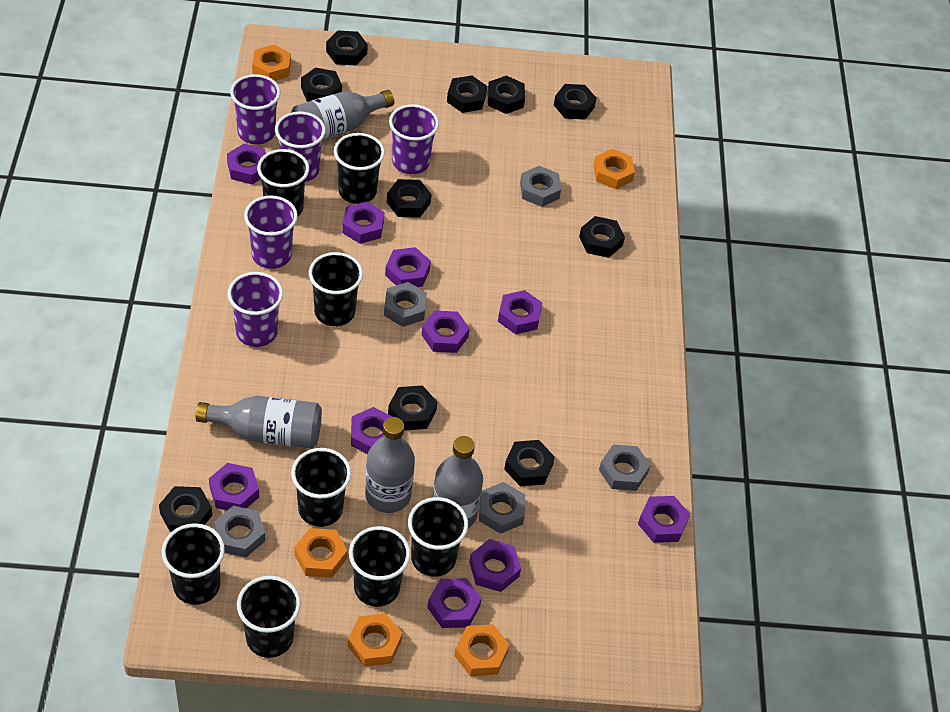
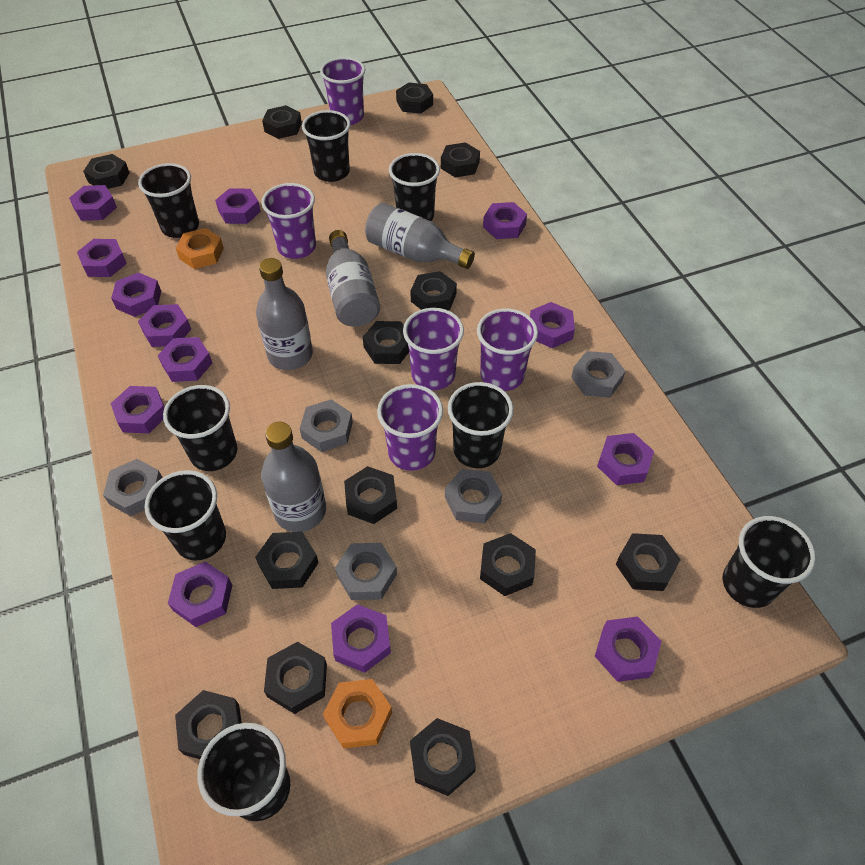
black nut: [159,486,212,533] [301,68,342,102] [326,30,368,66] [387,179,432,218] [388,386,437,430] [447,75,487,113] [488,76,525,114] [504,440,555,486] [554,84,596,120] [579,216,625,258] = 10 -> [83,154,130,189] [175,690,242,759] [255,532,319,589] [262,105,302,139] [264,642,327,714] [344,466,397,524] [363,321,409,364] [396,82,433,114] [410,271,457,310] [410,718,476,796] [441,142,480,177] [480,533,536,596] [616,533,681,591] = 13
orange nut: [252,45,291,81] [295,528,347,578] [348,613,402,667] [454,624,510,676] [593,149,635,189] = 5 -> [176,228,224,269] [323,679,392,749] = 2
purple nut: [209,463,259,510] [227,144,266,184] [342,201,385,244] [351,407,393,454] [385,247,431,287] [422,310,470,353] [427,578,482,628] [469,539,521,592] [498,290,542,334] [638,496,690,543] = 10 -> [69,185,117,221] [77,239,127,277] [111,272,161,317] [111,386,165,433] [138,304,191,347] [158,337,212,382] [168,562,232,627] [215,188,261,224] [331,604,391,673] [483,202,527,239] [530,302,575,348] [595,617,662,682] [597,433,654,485] = 13

